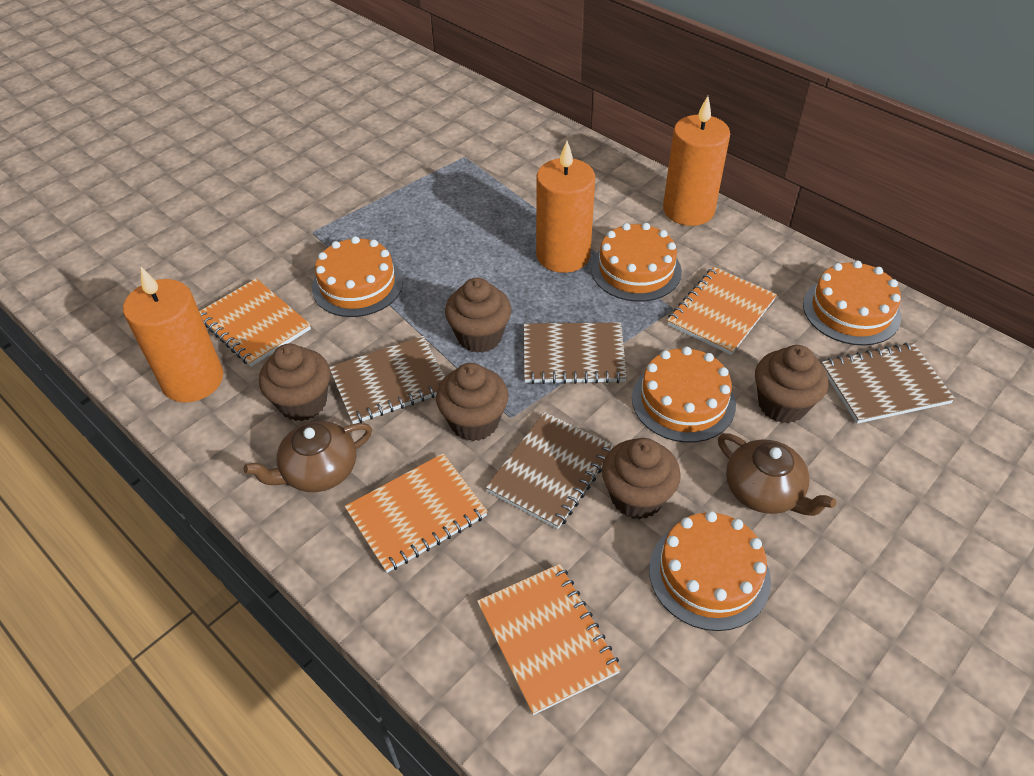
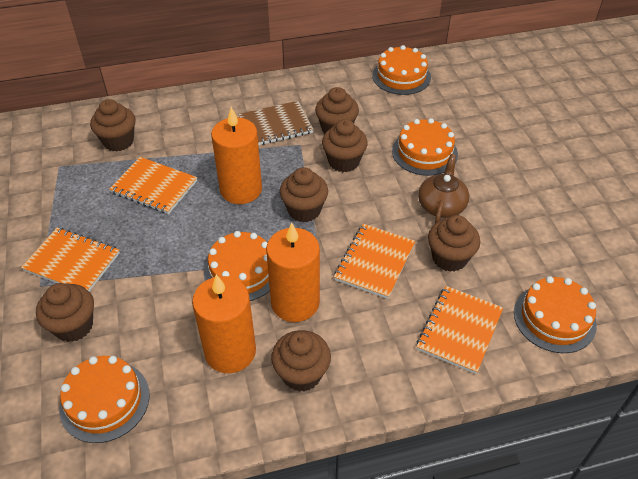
brown cupcake: [259,344,331,421] [436,363,509,441] [445,278,511,353] [602,438,681,519] [755,345,828,423] = 5 -> [36,283,94,342] [90,99,136,152] [271,330,331,392] [279,167,328,222] [315,87,359,134] [322,119,368,172] [428,215,480,272] = 7
brown notebook: [329,336,445,424] [485,412,614,529] [524,322,627,384] [821,342,955,424] = 4 -> [238,101,314,145] = 1
brown teapot: [244,421,372,492] [718,433,836,516] = 2 -> [418,154,469,223] = 1

